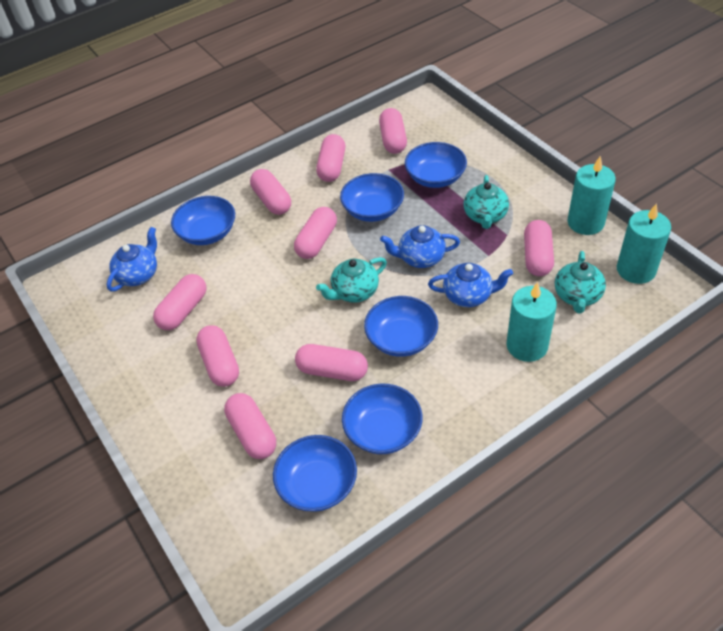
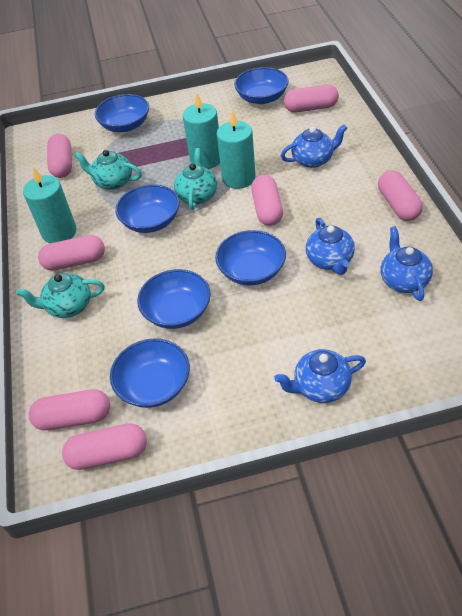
blue teapot: [107,227,157,292] [380,225,460,268] [428,263,513,307] = 3 -> [274,349,366,403] [281,124,347,168] [306,218,355,275] [380,226,433,301] = 4
pink capsule: [153,274,206,330] [196,325,239,387] [224,393,276,459] [250,169,291,215] [294,207,337,259] [295,344,368,381] [316,134,345,182] [379,108,407,154] [524,220,554,276] = 9 -> [29,389,110,430] [38,235,105,271] [47,134,72,178] [62,423,147,470] [251,175,283,226] [284,85,339,113] [378,170,423,221] = 7

